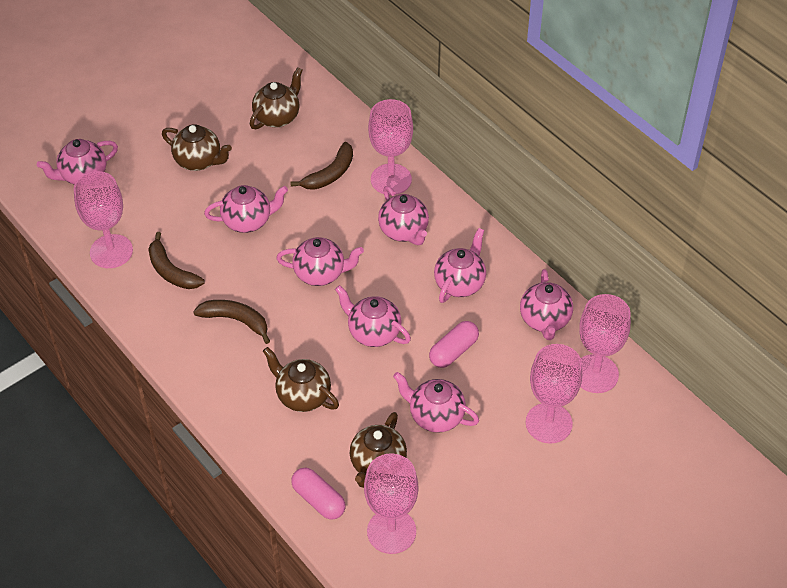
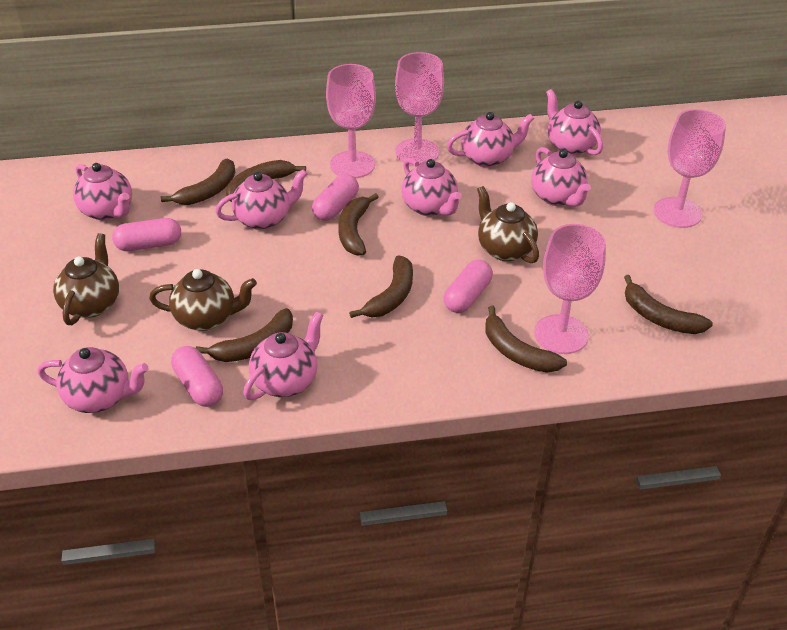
brown banana: [148,232,205,289] [193,300,270,344] [290,142,353,190] = 3 -> [161,158,235,205] [196,308,293,362] [226,160,306,202] [338,193,379,255] [349,255,413,318] [485,306,567,373] [624,275,713,334] = 7
brown teapot: [162,125,232,171] [250,67,303,129] [263,347,339,412] [350,412,407,488] = 4 -> [53,233,119,325] [149,269,257,331] [477,186,539,263] = 3
pink capsule: [291,467,346,520] [429,321,479,368] = 2 -> [112,218,181,251] [171,346,223,407] [312,174,359,221] [444,260,493,313] = 4
pink goblet: [74,171,133,268] [364,453,418,554] [368,99,413,195] [526,344,582,444] [579,294,631,393] = 5 -> [326,64,376,178] [395,52,444,165] [534,224,606,354] [654,109,726,228] = 4

